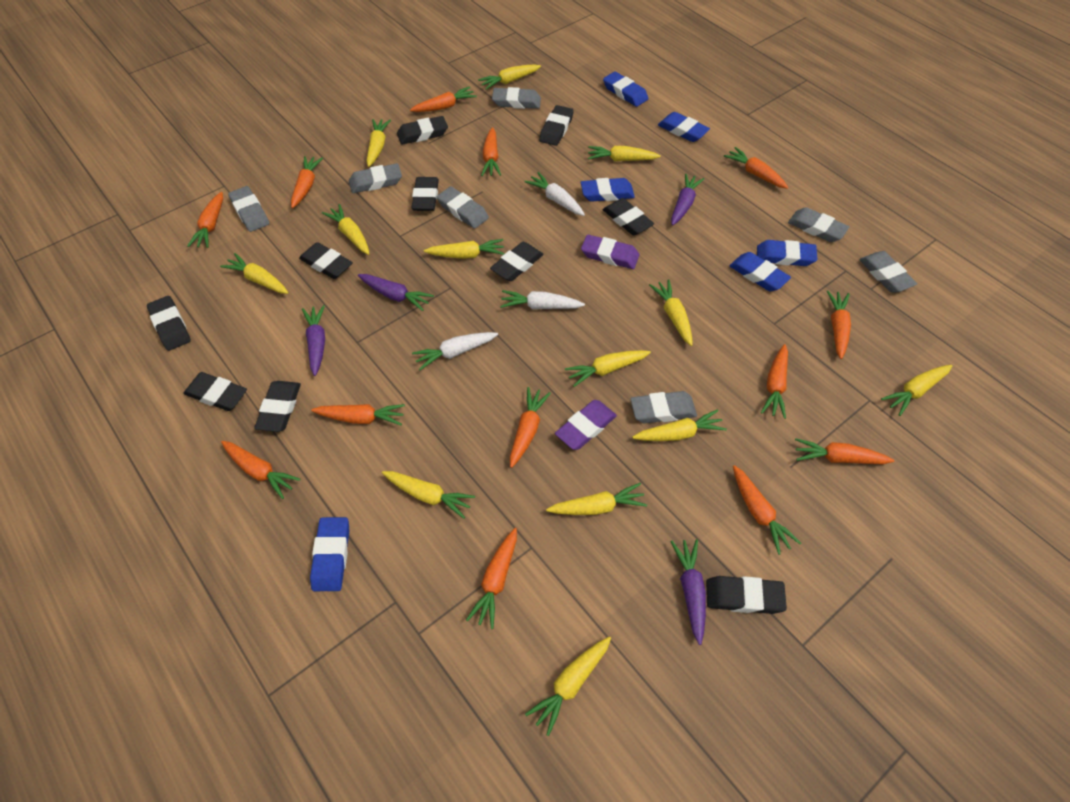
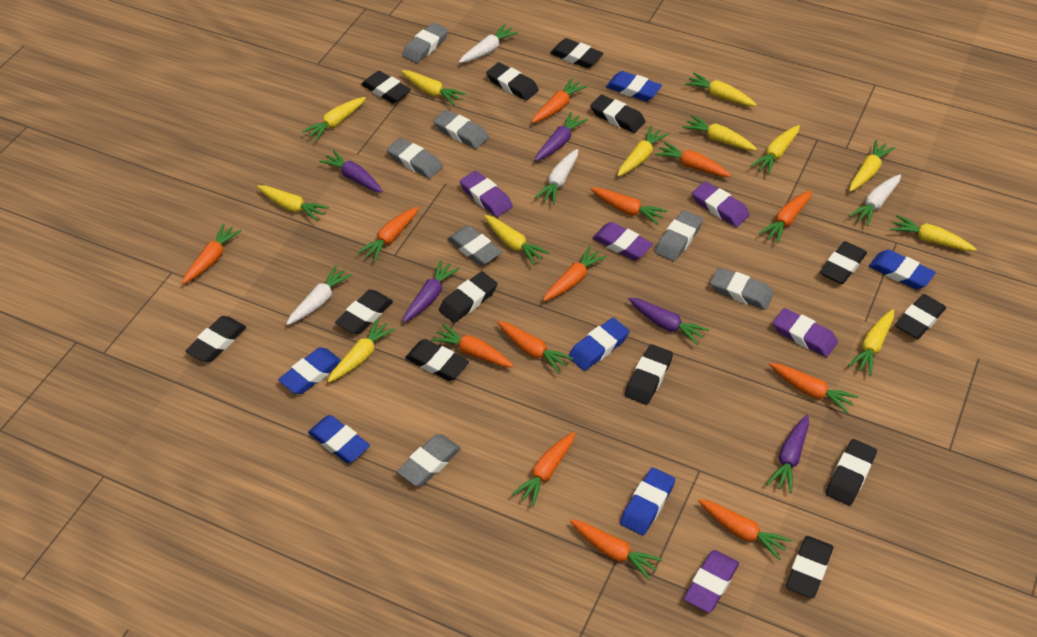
black eraser: [147,296,191,351] [184,372,247,411] [254,381,301,432] [299,242,353,279] [397,116,448,145] [411,177,439,211] [490,242,543,281] [539,105,574,146] [603,198,654,235] [706,576,787,614] = 10 -> [186,316,246,362] [335,289,393,334] [361,71,411,103] [405,339,469,381] [439,271,498,323] [486,62,539,101] [550,38,604,68] [590,95,646,133] [625,344,673,405] [786,536,833,598] [820,241,867,284] [826,439,877,505] [895,294,946,339] = 13
purple carrot: [302,305,325,376] [358,274,434,311] [670,539,706,645] [671,173,704,225] = 4 -> [319,150,383,193] [403,260,460,322] [535,112,588,161] [628,297,709,345] [767,414,809,493] = 5
purple eraser: [555,400,617,450] [581,235,639,269] = 2 -> [460,171,513,217] [592,222,653,260] [684,550,739,613] [692,181,750,227] [773,308,838,357] = 5
white carrot: [412,332,498,370] [500,290,585,309] [525,172,585,216] = 3 -> [286,265,353,325] [459,24,518,63] [535,149,578,204] [849,175,901,226] = 4
yellow carrot: [220,253,289,294] [322,204,369,255] [367,119,391,167] [382,471,475,519] [424,239,505,259] [478,64,541,90] [525,636,611,736] [546,483,647,515] [565,350,651,387] [588,146,661,161] [632,409,727,441] [649,279,692,346] [881,365,952,416] = 13 -> [257,186,329,221] [302,97,366,141] [328,319,396,382] [401,70,466,105] [484,215,549,265] [617,126,669,176] [682,115,757,150] [685,73,757,106] [750,125,800,175] [848,309,894,376] [849,140,895,192] [890,215,976,251] = 12

